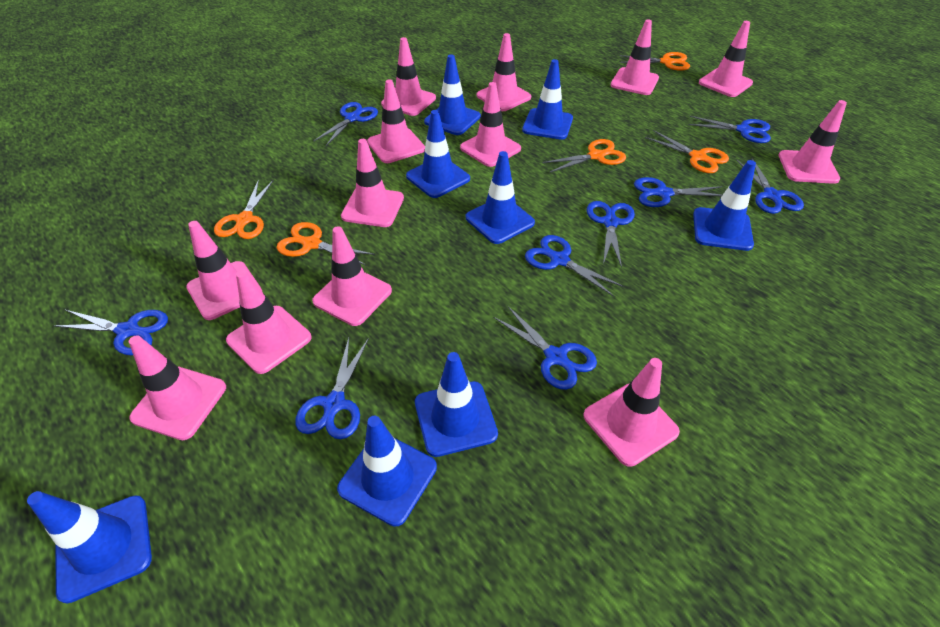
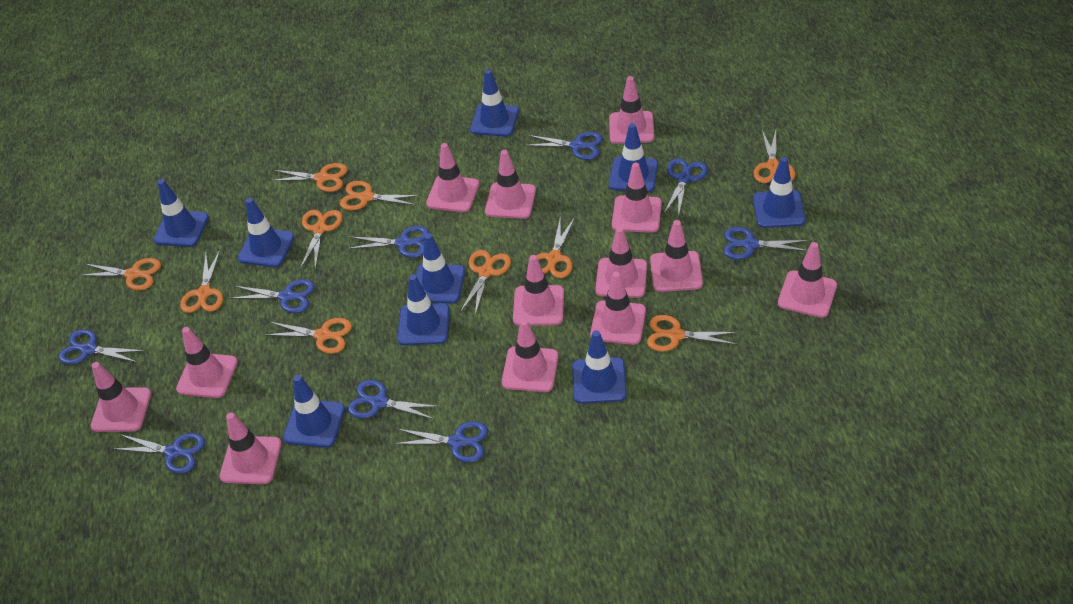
blue traffic cone: [27,491,152,604] [337,416,437,527] [406,110,470,198] [415,352,498,457] [424,54,481,135] [466,151,535,244] [522,59,573,140] [693,160,756,251] = 8 -> [153,179,209,247] [238,198,294,267] [283,375,345,448] [397,274,450,345] [416,233,465,304] [470,69,519,137] [572,330,627,404] [609,123,658,192] [753,157,805,228] = 9
orange scissors: [214,179,274,239] [277,222,375,266] [542,139,626,173] [619,52,690,71] [645,130,729,173] = 5 -> [78,258,161,290] [180,250,223,313] [265,318,352,354] [269,163,348,192] [300,210,342,269] [340,181,420,210] [460,250,511,315] [536,215,575,278] [647,315,738,352] [753,130,795,183] = 10

